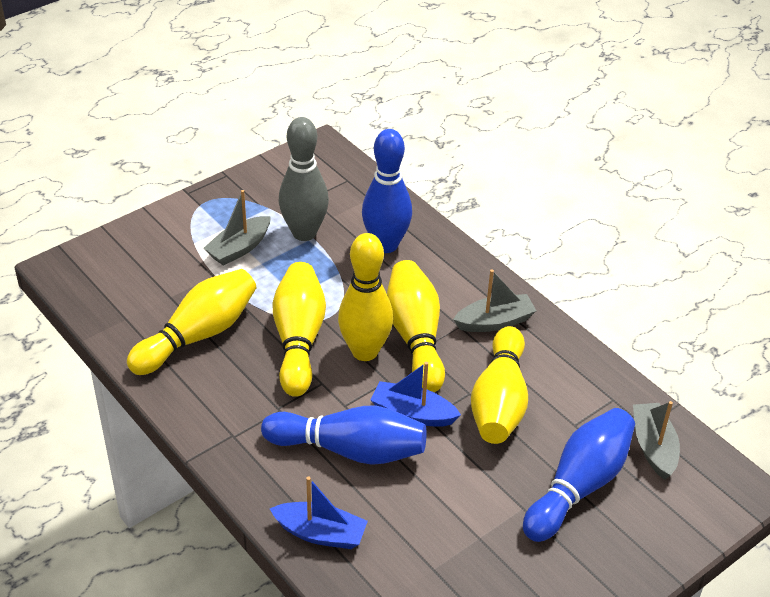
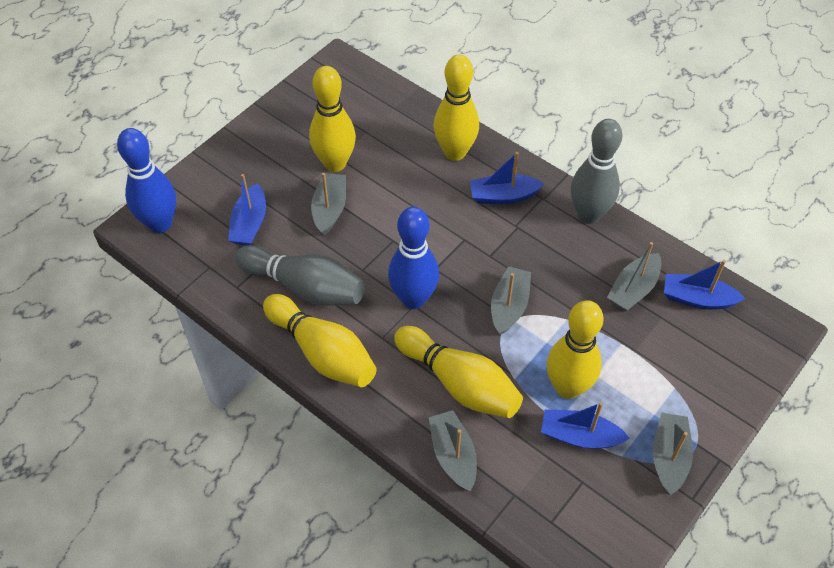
blue boat: [270,477,368,549] [371,362,461,427] = 2 -> [228,174,266,246] [470,152,545,204] [541,402,630,449] [664,260,746,309] = 4
blue bowling pin: [261,406,426,465] [362,129,412,253] [523,408,635,542] = 3 -> [117,128,176,233] [388,207,439,309] = 2
grey boat: [203,190,271,266] [453,269,536,332] [633,401,680,480] = 3 -> [311,173,346,235] [429,410,477,491] [491,266,531,335] [607,242,661,311] [653,413,693,495] = 5
grey bowling pin: [279,117,329,241] = 1 -> [235,245,365,306] [571,119,623,224] = 2

